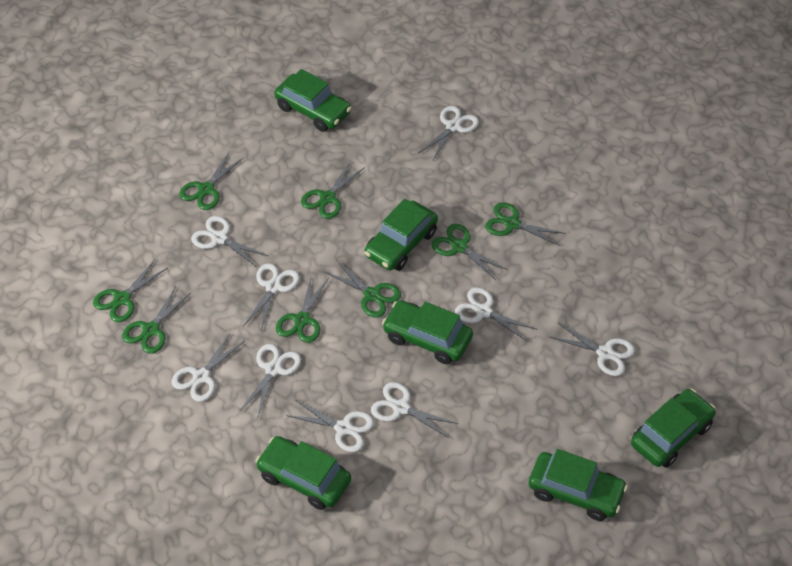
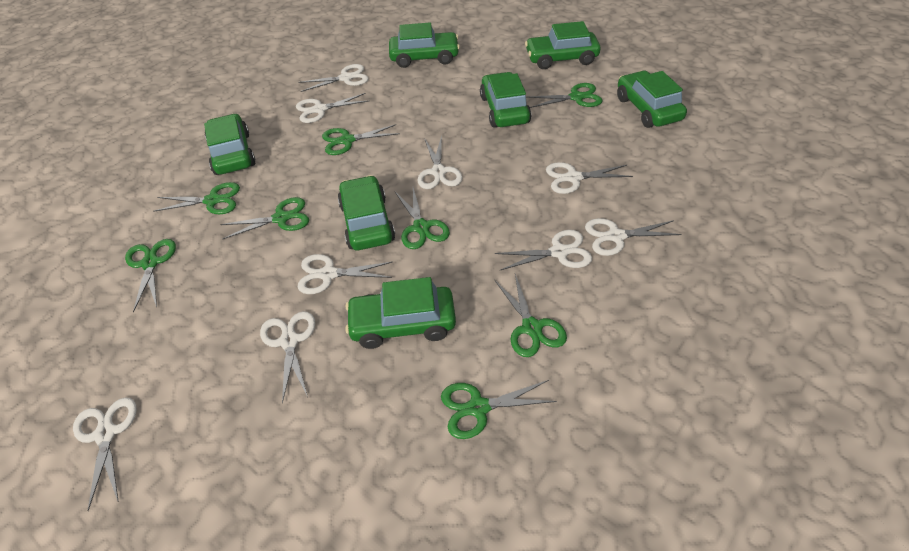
green car: [255,436,351,510] [274,69,352,132] [364,199,438,271] [382,300,473,364] [529,449,628,521] [631,389,716,468] = 6 -> [204,114,255,175] [338,175,395,250] [345,277,456,349] [389,22,460,68] [480,72,531,128] [525,21,600,69] [617,71,687,128] = 7

